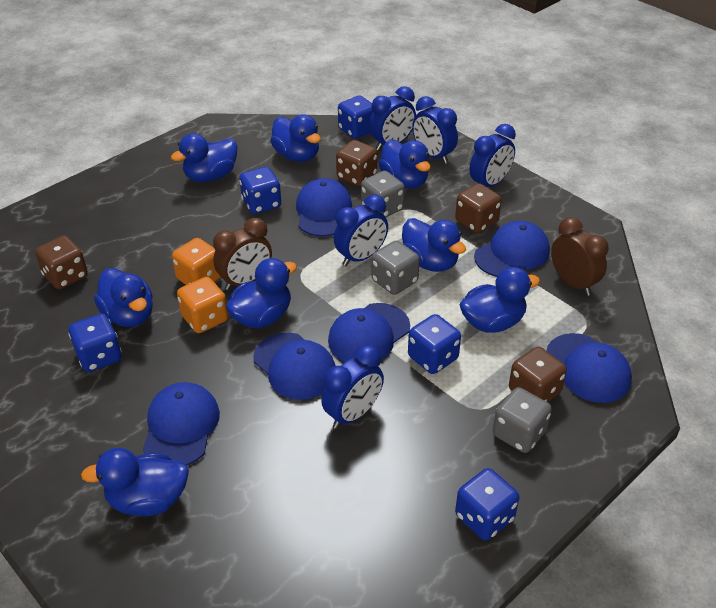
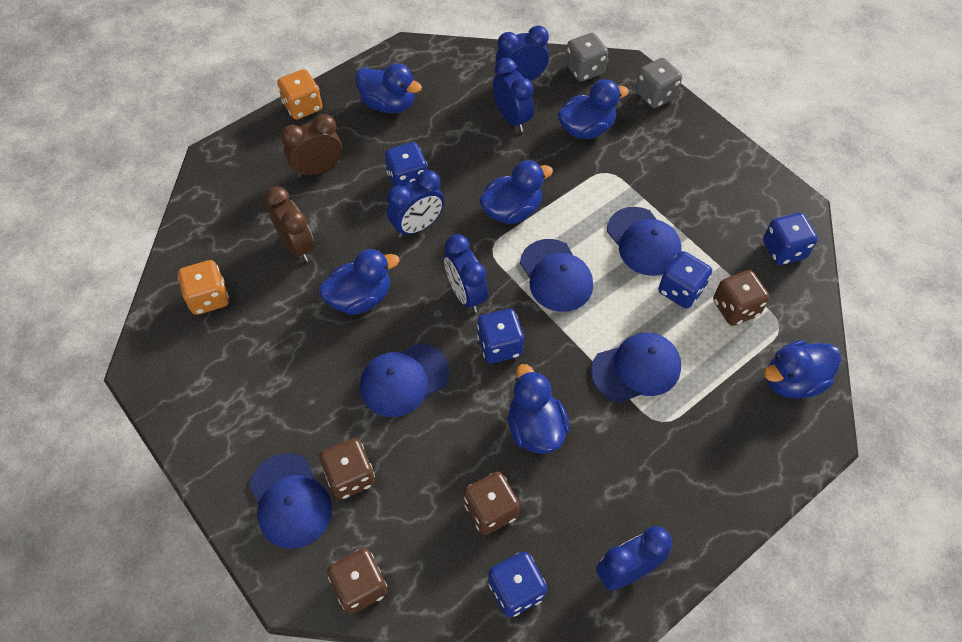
blue cap: [143,382,220,465] [253,333,335,400] [296,178,352,237] [328,303,410,362] [474,221,550,277] [546,333,632,403] = 6 -> [250,453,332,549] [360,343,450,417] [520,239,593,312] [591,332,681,402] [607,207,682,276] = 5
blue duck: [81,448,189,516] [94,268,153,327] [171,133,238,182] [226,258,297,328] [270,114,321,162] [379,139,431,189] [402,218,466,272] [460,267,540,333] = 8 -> [319,249,399,315] [355,63,422,114] [479,160,553,224] [507,364,570,454] [557,79,629,139] [764,340,841,398] = 6
grey dice: [361,171,405,217] [372,240,420,295] [493,387,552,453] = 3 -> [565,33,608,82] [635,58,682,108] = 2

